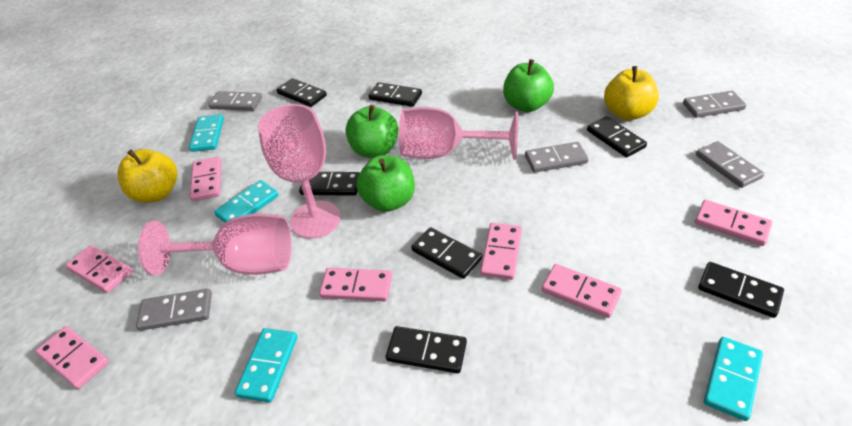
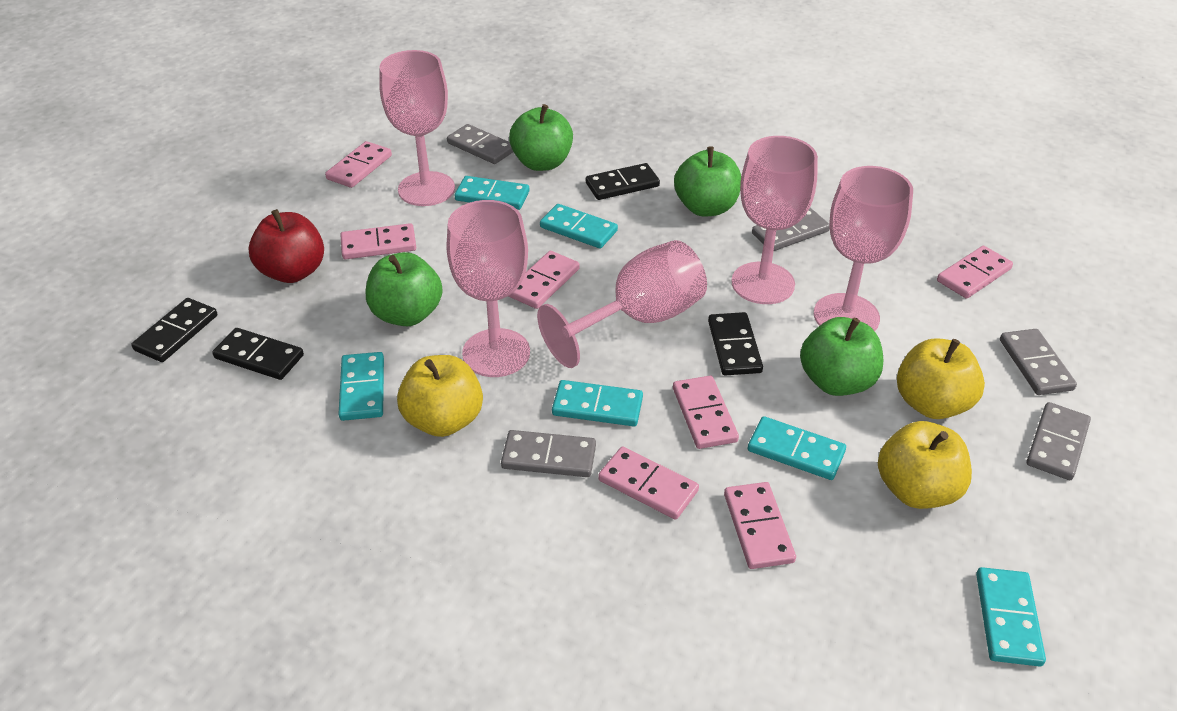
black domino: [276,78,327,107] [299,172,360,196] [368,82,422,107] [386,326,467,373] [411,227,482,279] [587,116,647,158] [698,262,784,318] = 7 -> [131,298,218,362] [212,328,304,380] [586,163,660,200] [708,312,763,375] = 4
green apple: [345,105,399,158] [356,155,415,212] [503,59,554,112] = 3 -> [366,252,443,326] [509,104,573,171] [674,147,741,216] [800,317,883,396] = 4
pink goblet: [138,214,292,275] [258,104,341,239] [399,107,518,160] = 3 -> [379,50,455,206] [446,200,530,377] [537,240,707,368] [731,136,818,304] [814,166,913,331] = 5
red apple: none = 0 -> [249,209,324,283] = 1
turquoise domino: [189,114,224,152] [214,180,279,223] [235,328,297,403] [704,337,763,421] = 4 -> [339,352,384,421] [455,176,529,210] [540,204,618,249] [552,380,643,426] [748,416,846,480] [976,567,1046,667] = 6
yellow apple: [118,149,177,203] [604,66,659,120] = 2 -> [397,355,483,437] [878,421,972,509] [897,338,985,419] = 3

